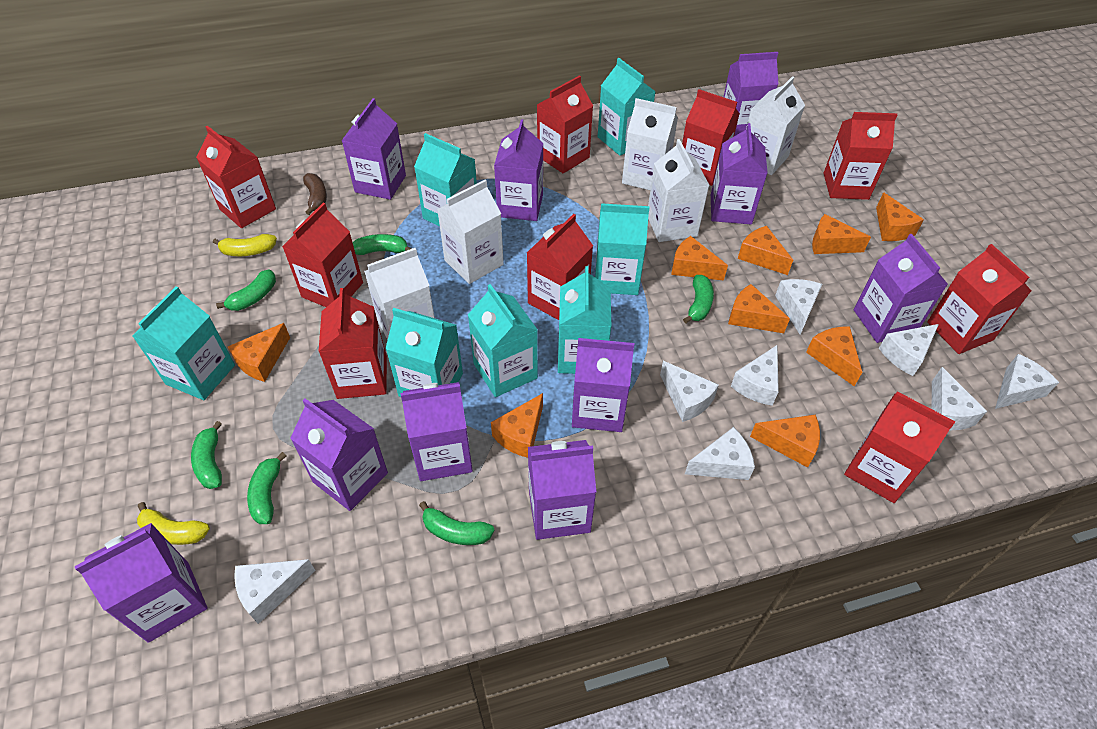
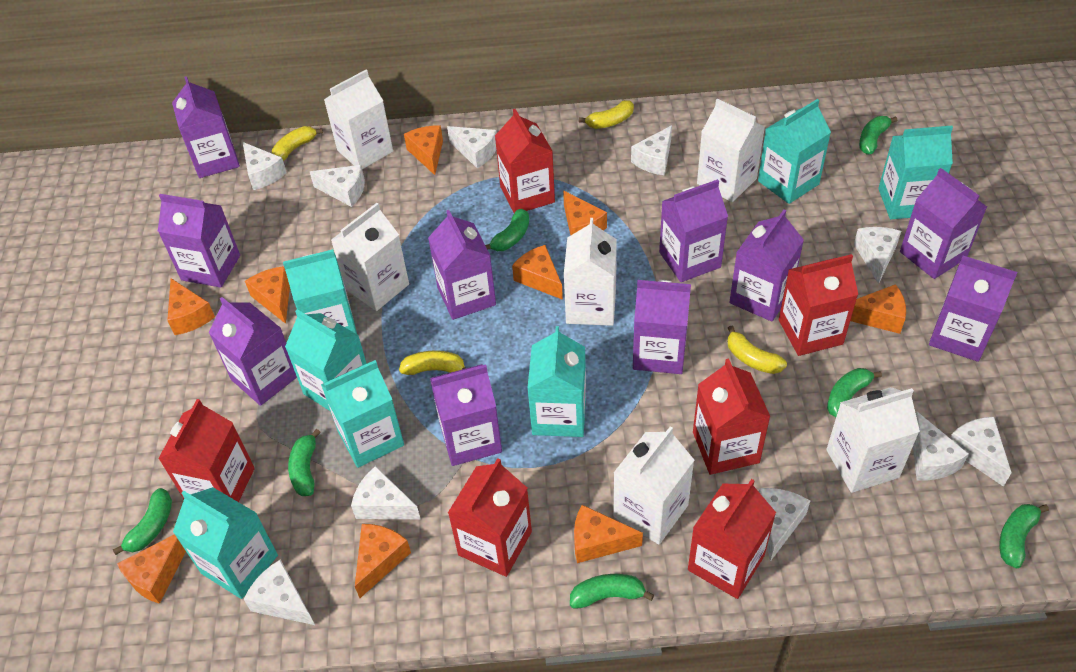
brown banana: [303,173,327,215] = 1 -> none = 0
green banana: [191,421,222,489] [216,269,276,311] [247,452,286,524] [353,234,411,255] [419,501,495,545] [683,275,714,323] = 6 -> [113,488,172,555] [288,429,321,496] [485,209,529,251] [570,574,654,609] [827,368,882,417] [859,116,897,154] [999,504,1049,569] = 7
red carton: [196,126,276,228] [282,203,363,307] [318,288,387,399] [527,214,593,320] [537,75,593,173] [682,89,740,186] [823,112,897,200] [844,391,955,503] [927,244,1031,354] = 9 -> [158,399,255,502] [448,458,532,577] [495,109,555,213] [688,479,776,599] [693,359,770,475] [779,254,858,356] = 6
white carton: [364,248,435,339] [437,180,504,284] [622,98,678,190] [648,139,709,242] [746,76,805,175] = 5 -> [324,70,393,169] [331,203,409,311] [564,218,617,326] [613,426,694,545] [697,98,765,202] [826,387,920,493] = 6
white cheese: [234,559,316,624] [660,361,719,422] [685,427,755,480] [731,345,779,406] [775,279,822,335] [879,324,939,376] [932,367,987,430] [995,354,1059,409] = 8 -> [243,142,287,190] [243,559,315,625] [310,165,365,207] [351,466,420,519] [447,126,497,168] [631,125,672,176] [759,488,810,562] [854,227,901,284] [913,411,969,481] [950,417,1012,487] = 10
yellow banana: [137,502,210,545] [213,234,277,256] = 2 -> [272,126,323,161] [399,351,466,375] [579,100,634,129] [727,326,787,374] = 4

